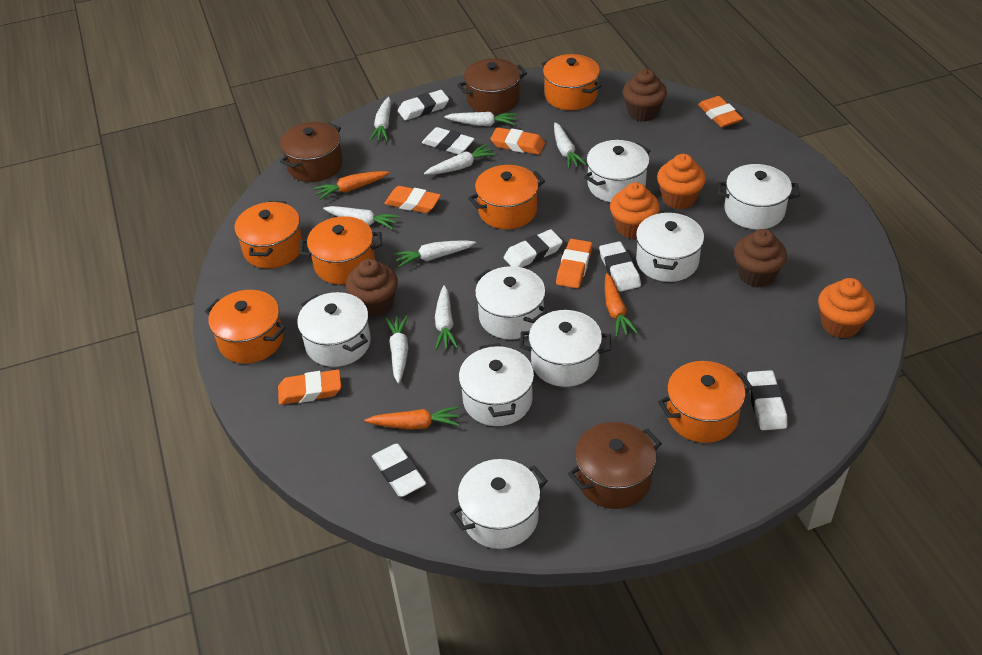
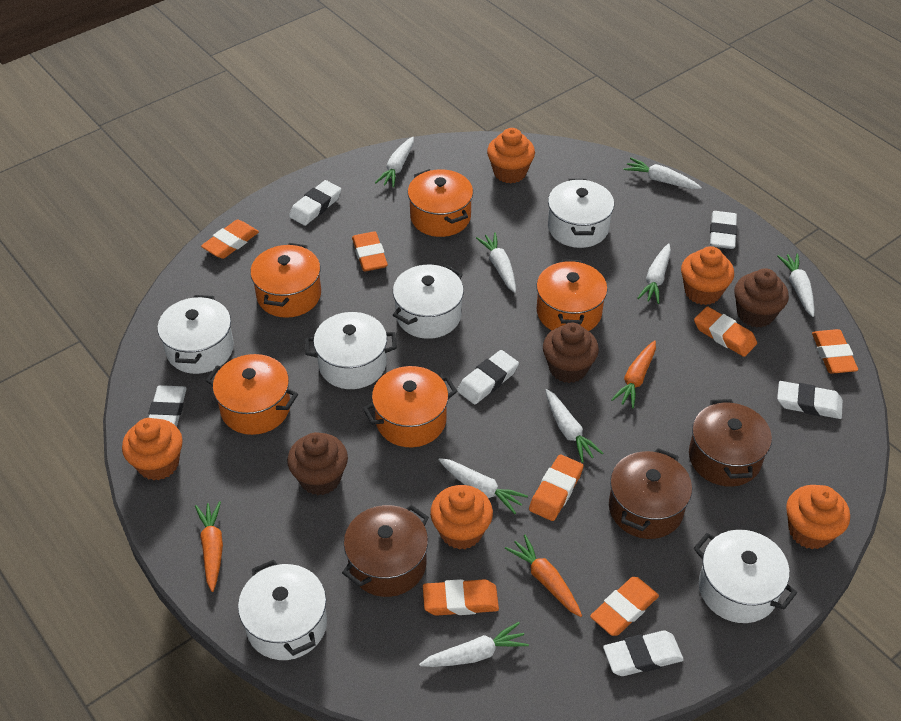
orange cupcake: [610,182,660,239] [657,154,706,209] [818,278,875,338] = 3 -> [122,418,183,481] [430,485,493,550] [487,128,535,183] [681,246,734,305] [786,485,850,549] = 5
orange eraser: [278,369,341,405] [384,186,441,213] [490,127,545,155] [556,239,592,288] [698,96,743,127] = 5 -> [201,220,259,259] [352,231,388,271] [423,579,499,616] [529,454,584,521] [590,577,659,636] [694,306,757,357] [812,329,858,374] = 7
orange pot: [205,290,286,364] [234,201,303,269] [300,216,382,285] [468,165,545,229] [542,54,602,110] [658,361,753,443] = 6 -> [206,354,298,435] [250,243,321,318] [363,366,457,447] [408,169,473,237] [536,259,607,331] = 5
white pot: [297,292,371,367] [450,459,548,549] [459,343,534,426] [474,266,548,339] [519,310,611,387] [584,140,650,202] [636,211,704,282] [717,164,800,230] = 8 -> [157,295,234,374] [238,560,327,660] [305,312,397,389] [393,265,464,339] [548,179,614,248] [694,530,797,623] = 6

